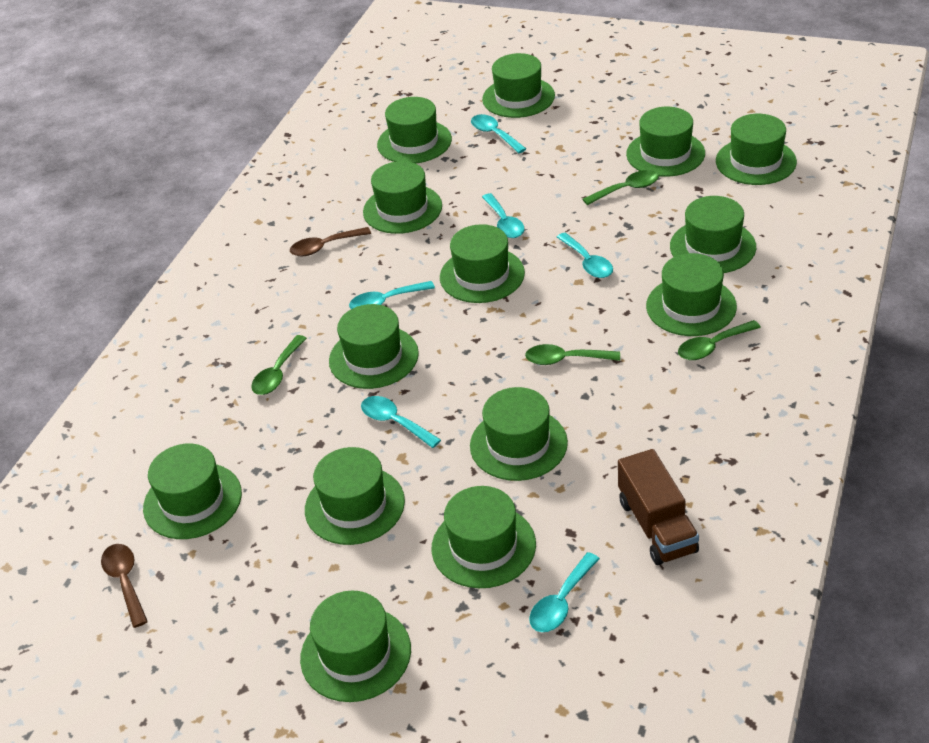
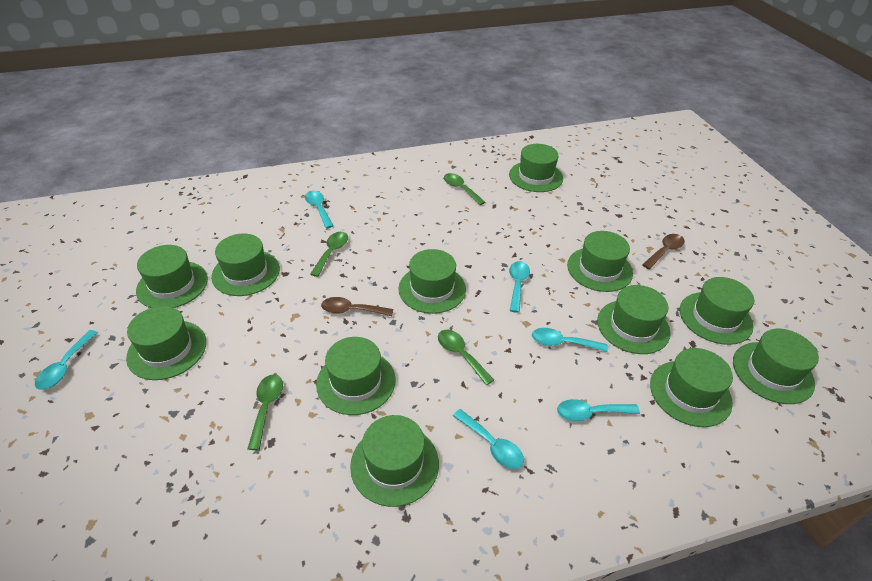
brown truck: [618,449,699,565] = 1 -> none = 0
green hat: [143,444,242,539] [300,591,411,702] [305,447,405,545] [329,304,419,389] [363,161,442,234] [377,97,452,163] [432,486,536,588] [440,224,525,303] [470,387,568,481] [482,53,555,118] [626,107,705,177] [646,253,737,336] [670,196,756,273] [716,114,797,185] = 14 -> [126,306,206,380] [136,245,208,308] [211,233,280,296] [316,337,396,415] [350,415,439,507] [398,249,466,314] [509,144,563,192] [567,231,633,292] [597,285,671,354] [650,348,733,427] [680,277,754,345] [733,329,819,404] = 12

